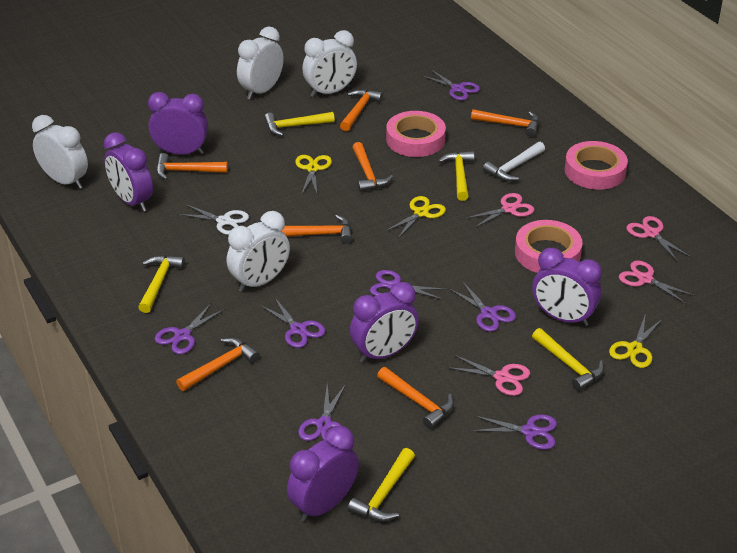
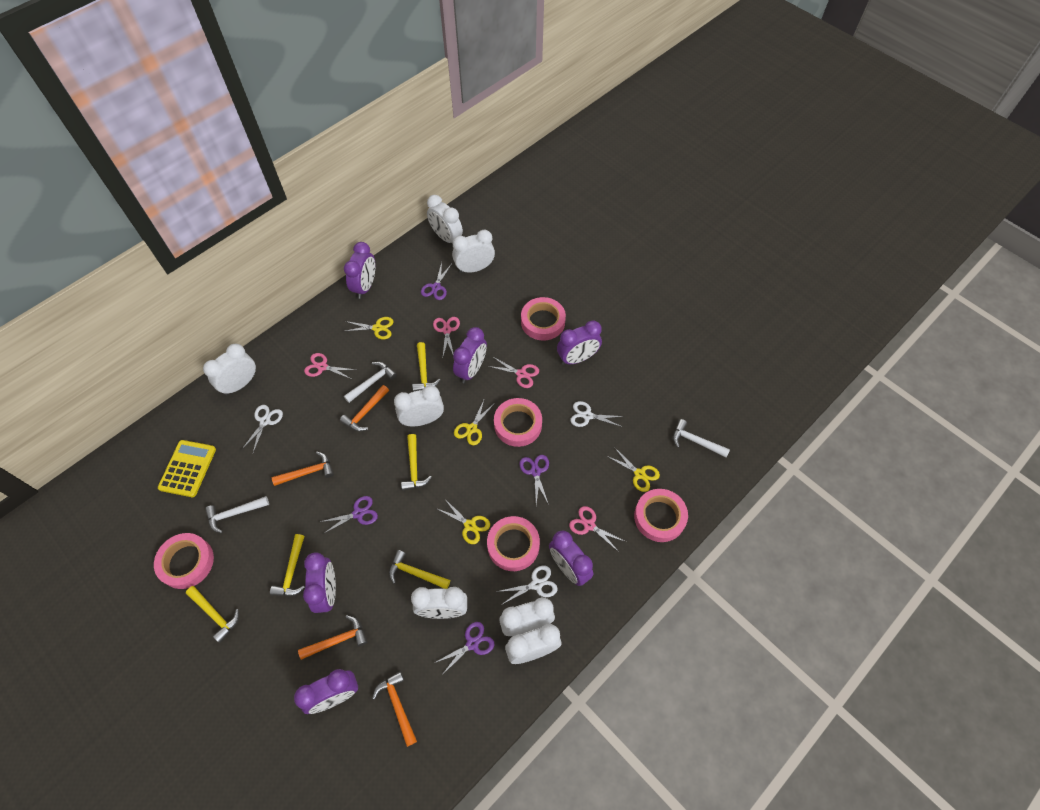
orange hammer: [156,153,228,180] [176,338,260,391] [281,215,352,244] [340,89,383,131] [352,142,393,192] [377,367,454,429] [471,109,539,137] = 7 -> [272,452,334,486] [298,615,367,660] [340,385,389,432] [372,671,417,747] = 4
pink tape: [386,111,446,157] [515,220,583,273] [565,141,628,190] = 3 -> [154,533,214,589] [487,516,540,571] [494,398,542,447] [521,297,566,341] [634,489,688,542] = 5
purple clock: [103,132,153,212] [148,92,208,155] [287,426,359,522] [350,282,419,363] [532,248,602,326] = 5 -> [294,669,358,714] [303,552,336,613] [344,242,375,299] [453,327,487,383] [549,531,593,586] [557,320,602,365] = 6
purple scissors: [155,302,225,354] [260,297,325,348] [298,384,346,441] [370,270,445,300] [421,70,480,100] [450,281,516,332] [472,414,557,450] = 7 -> [320,496,378,534] [421,263,452,300] [435,622,495,676] [519,455,549,505] = 4
white clock: [32,115,88,189] [227,211,290,292] [237,27,284,100] [302,30,357,97] = 4 -> [203,344,256,395] [394,385,444,426] [411,587,467,619] [427,195,463,243] [452,230,495,273] [499,597,555,636] [505,624,561,664] = 7
white hammer: [483,142,545,181] = 1 -> [205,496,269,533] [344,362,397,403] [673,419,730,457] = 3
white scissors: [177,204,249,235] = 1 -> [242,405,283,453] [496,566,558,605] [570,401,624,427] = 3
yellow calculator: none = 0 -> [158,440,216,497] = 1
yellow scissors: [295,155,332,195] [386,196,446,238] [609,316,662,368] = 3 -> [345,317,394,339] [436,498,490,544] [454,398,495,445] [607,447,660,492] = 4

